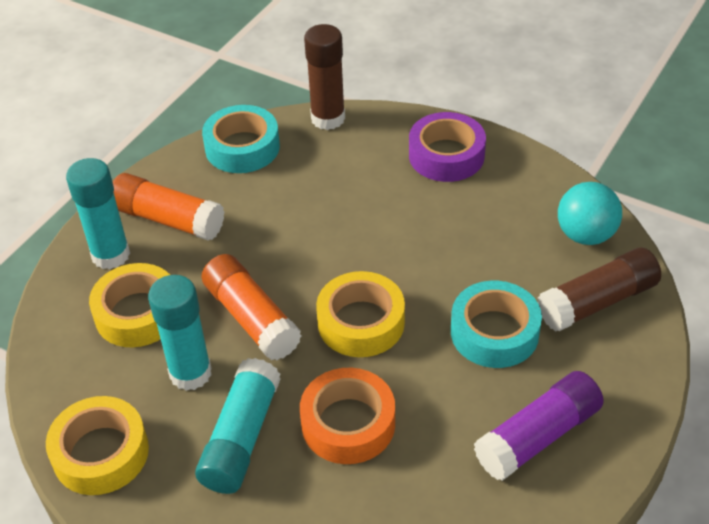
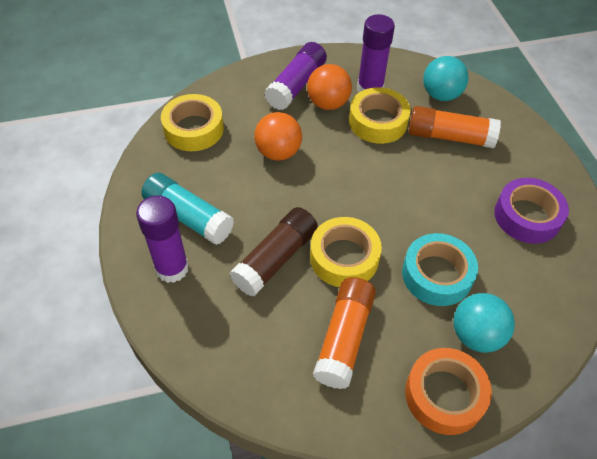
brown glue stick: [304,24,345,130] [538,248,661,332] = 2 -> [229,207,318,296] = 1
orange ball: none = 0 -> [254,112,302,161] [307,64,352,110] = 2
purple glue stick: [474,371,604,481] = 1 -> [136,195,189,283] [264,42,327,110] [357,14,395,92] = 3
turquoise ball: [558,182,622,245] = 1 -> [423,56,469,101] [453,293,515,353] = 2
turquoise glue stick: [66,158,130,269] [148,275,212,391] [195,358,280,494] = 3 -> [141,173,234,245] = 1
turquoise tape: [202,105,280,173] [451,281,542,368] = 2 -> [402,233,478,306] = 1

